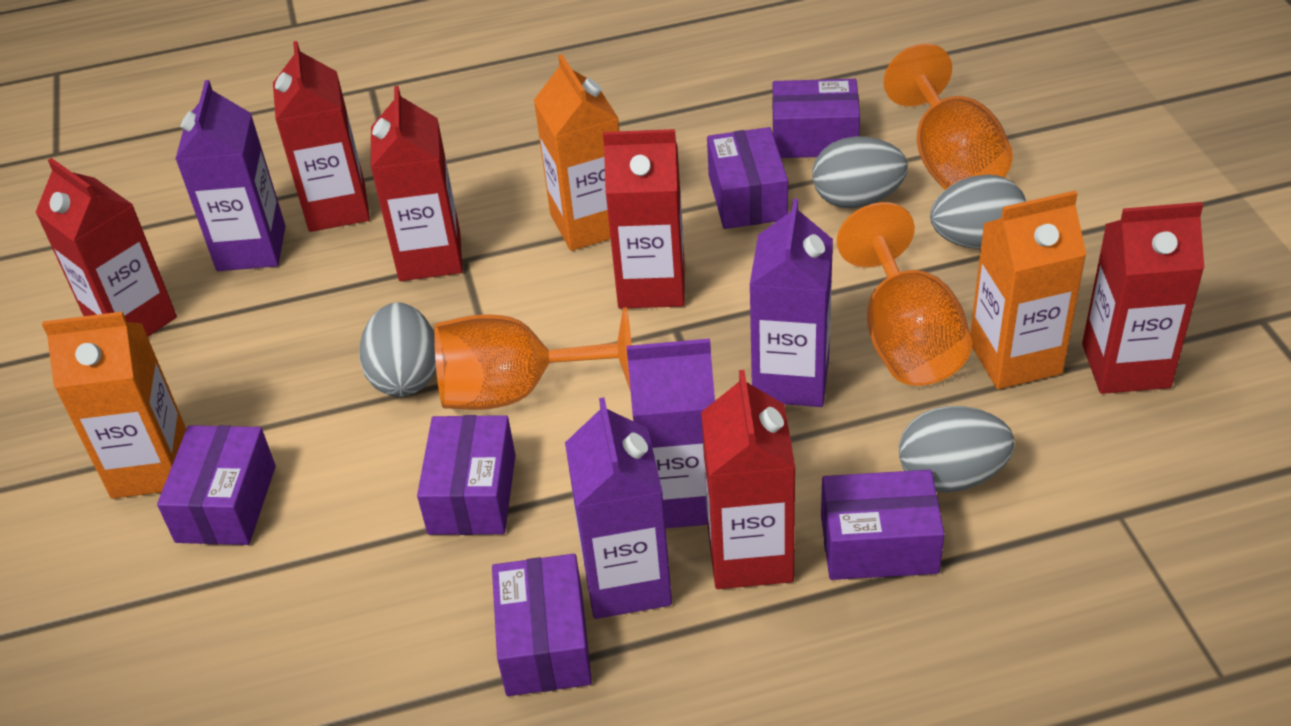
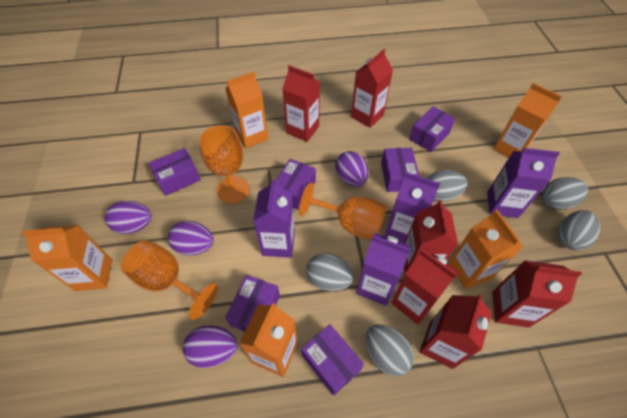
grey egg: [359,302,436,397] [813,137,908,208] [899,406,1015,492] [930,174,1026,249] = 4 -> [306,253,354,291] [366,324,414,377] [427,170,468,202] [542,177,588,210] [557,210,600,250] = 5
orange carton: [42,312,186,499] [534,54,619,251] [970,191,1087,389] = 3 -> [21,225,112,291] [225,72,268,148] [239,303,298,377] [449,210,524,289] [493,83,562,158] = 5
purple egg: none = 0 -> [105,201,152,234] [168,221,214,256] [183,325,237,368] [335,151,369,187] = 4

